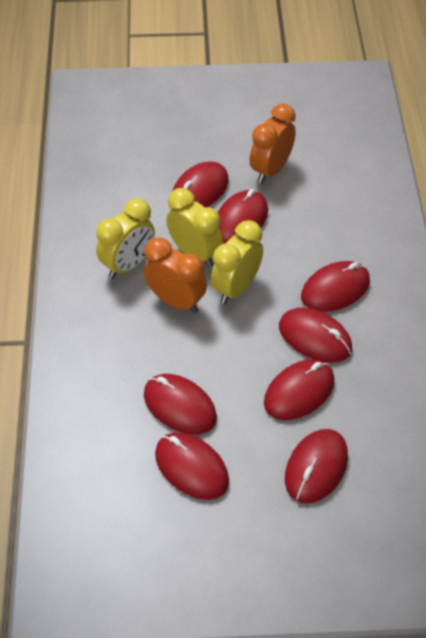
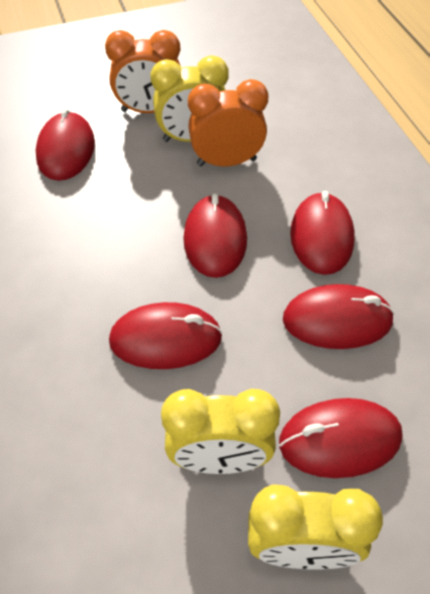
red mouse: [144,374,217,434] [155,432,229,500] [173,161,229,207] [218,189,268,244] [264,360,335,420] [279,308,352,363] [285,429,348,503] [301,261,370,312] = 8 -> [36,108,95,181] [109,302,222,369] [183,193,247,278] [279,398,403,478] [283,284,395,349] [290,191,355,275] = 6

